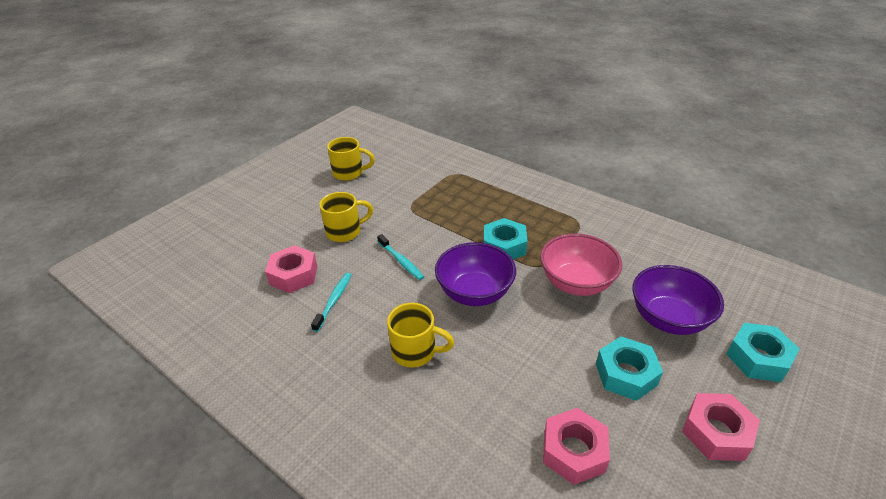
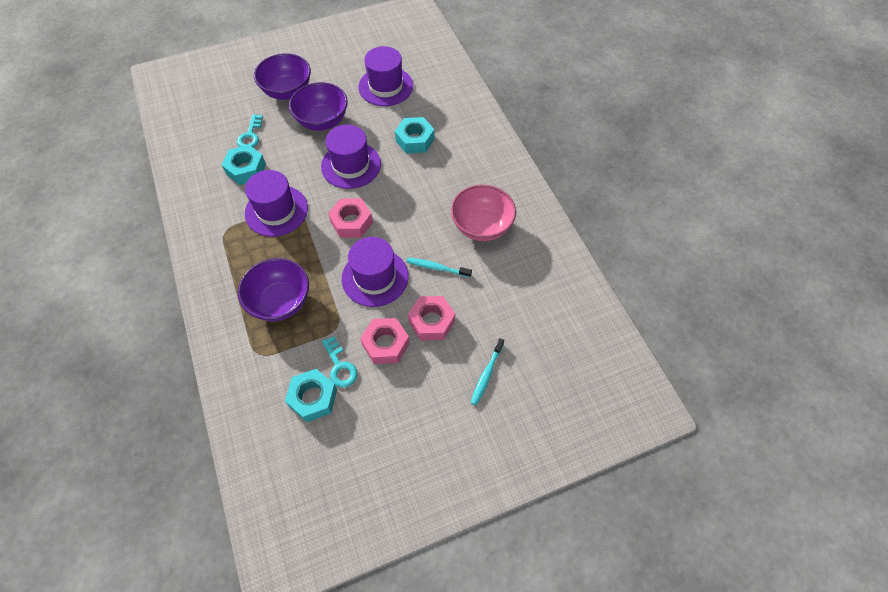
purple bowl: [435,242,516,306] [632,265,724,335] = 2 -> [238,258,309,321] [254,53,311,100] [289,82,348,131] = 3
purple hat: none = 0 -> [245,170,308,237] [321,125,381,189] [342,237,408,307] [358,46,413,106] = 4
turquoise key: none = 0 -> [237,114,263,148] [322,336,358,388] = 2
yellow mug: [319,192,373,242] [327,137,375,181] [387,303,455,368] = 3 -> none = 0

